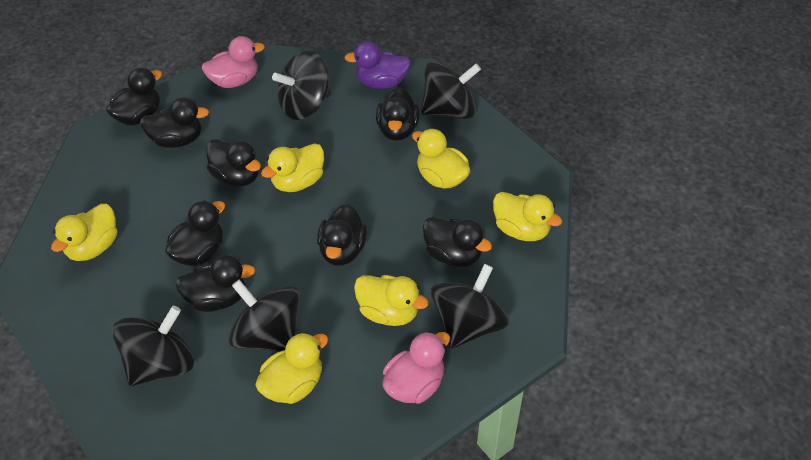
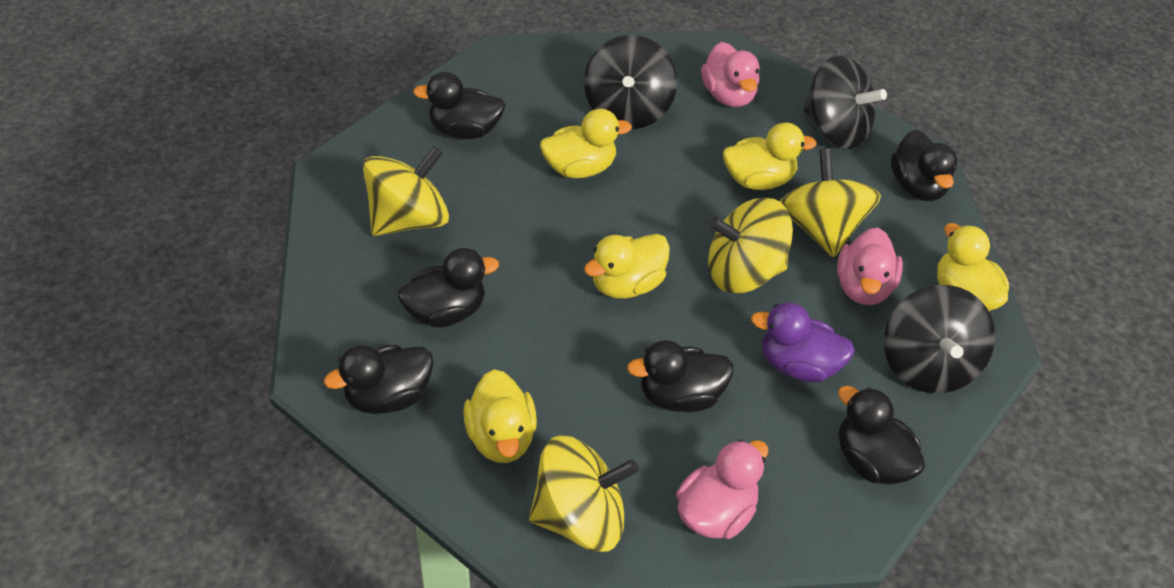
black duck: [106,68,162,125] [140,97,209,148] [165,200,225,266] [175,255,255,312] [206,139,261,187] [317,204,367,266] [376,87,420,141] [423,217,492,267] = 8 -> [324,345,434,414] [398,248,499,327] [413,72,506,139] [627,340,734,412] [838,386,925,484] [891,130,958,201] = 6
black spinning top: [112,306,194,386] [229,280,300,352] [272,50,331,120] [421,61,481,119] [431,264,510,349] = 5 -> [584,35,677,129] [803,55,887,149] [884,285,995,394] = 3
pink duck: [202,36,265,88] [382,331,450,404] = 2 -> [676,440,768,539] [701,42,759,107] [837,228,903,305] = 3
yellow duck: [51,204,117,261] [255,332,328,404] [261,143,324,192] [354,275,429,326] [412,129,470,189] [493,192,562,241] = 6 -> [463,369,537,463] [540,109,632,178] [584,234,670,299] [723,122,817,190] [937,223,1009,311] = 5
yellow spinning top: none = 0 -> [362,146,449,236] [529,435,639,552] [708,198,793,293] [780,149,881,258] = 4

